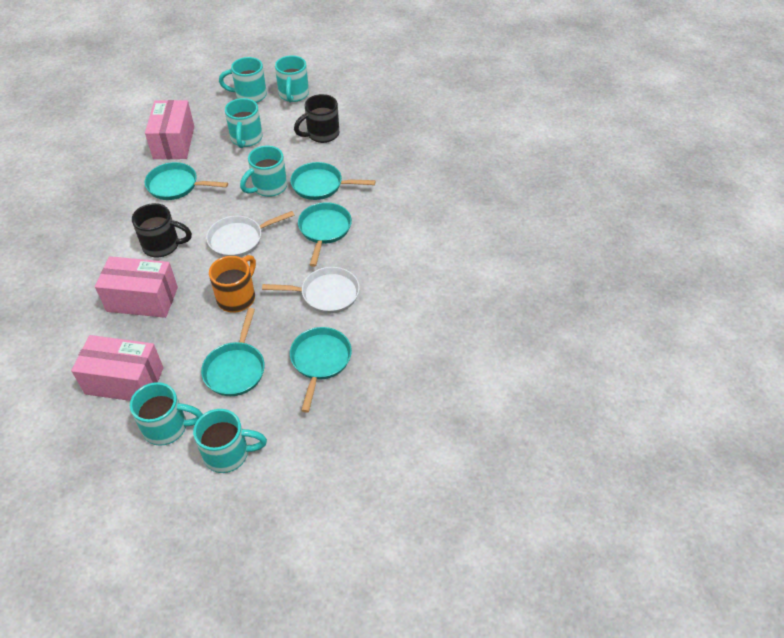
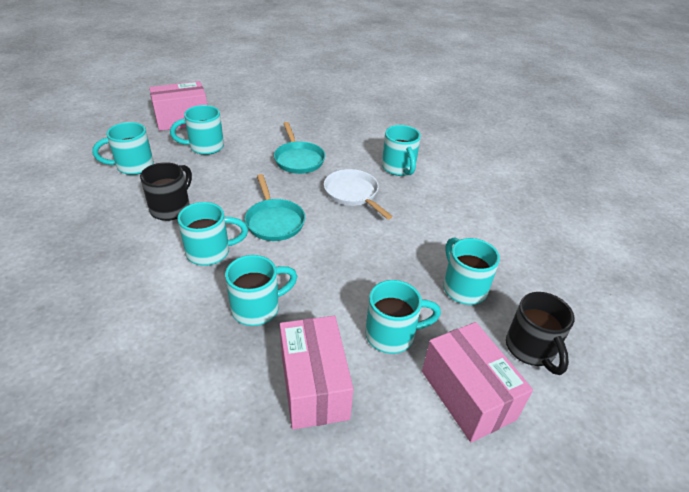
orange mug: [209,255,256,313] = 1 -> none = 0
turquoise mug: [130,382,203,446] [193,409,267,473] [219,57,267,103] [225,98,263,148] [240,146,287,197] [275,55,309,102] = 6 -> [93,122,154,175] [170,105,224,155] [177,202,248,266] [225,255,297,326] [365,280,441,354] [382,125,421,176] [443,237,500,305] = 7
turquoise pan: [145,162,228,200] [201,308,265,396] [290,162,376,200] [290,327,352,413] [298,202,352,267] = 5 -> [245,174,305,241] [274,122,325,174] = 2
white pan: [206,211,294,257] [262,267,360,314] = 2 -> [324,169,393,219] = 1

